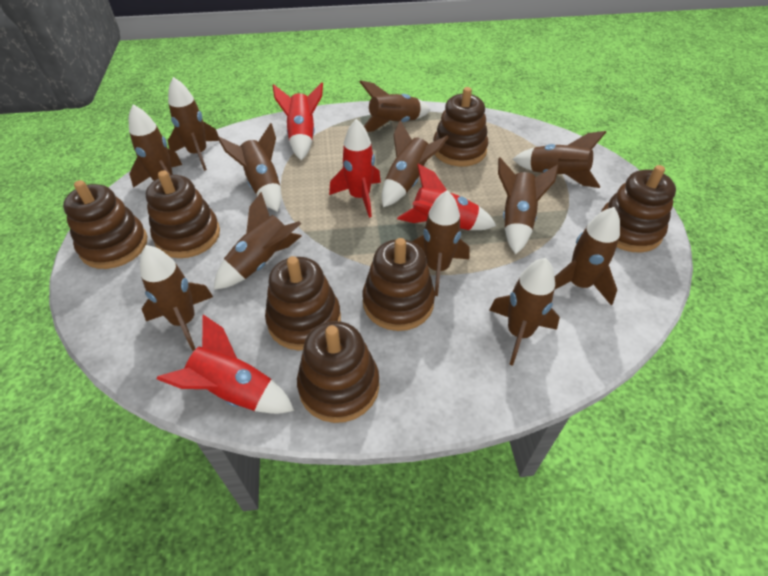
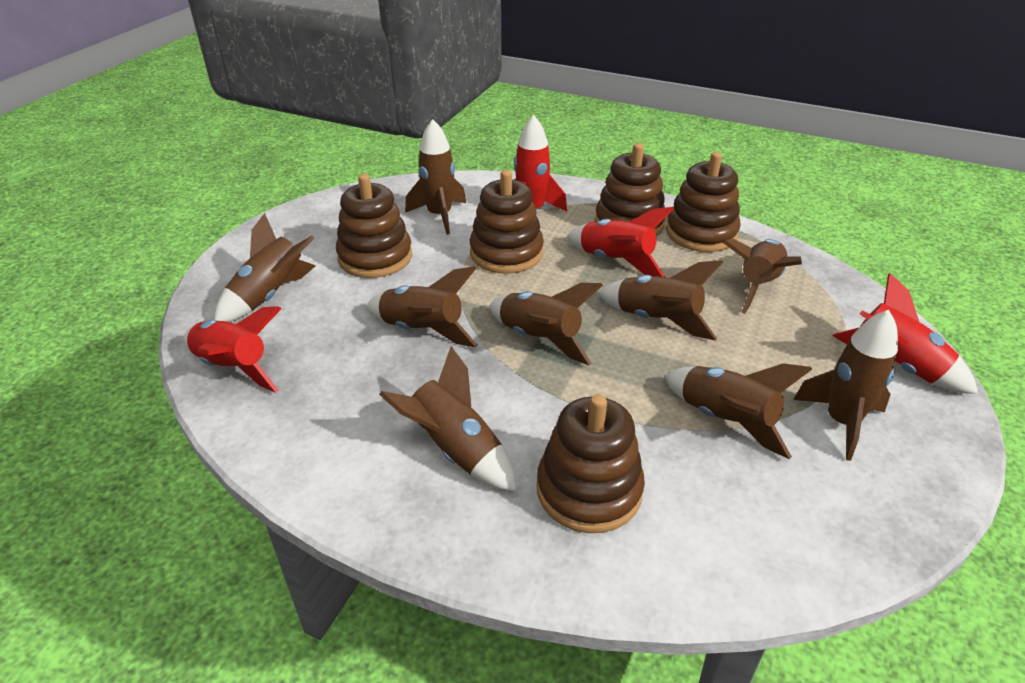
brown rocket: [129,105,182,188] [140,245,213,351] [168,77,219,171] [214,192,301,290] [218,123,281,212] [360,80,430,132] [382,120,449,207] [412,190,470,296] [489,258,560,366] [498,158,559,254] [513,131,606,188] [554,207,620,306] = 12 -> [214,213,315,322] [366,266,478,347] [379,346,517,492] [405,119,466,235] [489,283,603,365] [599,260,723,341] [665,363,812,459] [723,238,802,314] [793,310,898,461] = 9
brown stacking toy: [63,180,148,269] [146,170,220,258] [265,256,341,351] [297,321,379,423] [363,238,435,331] [433,87,488,166] [601,165,676,253] = 7 -> [336,174,412,278] [470,170,544,274] [537,394,645,533] [595,143,665,237] [666,152,741,252] = 5

